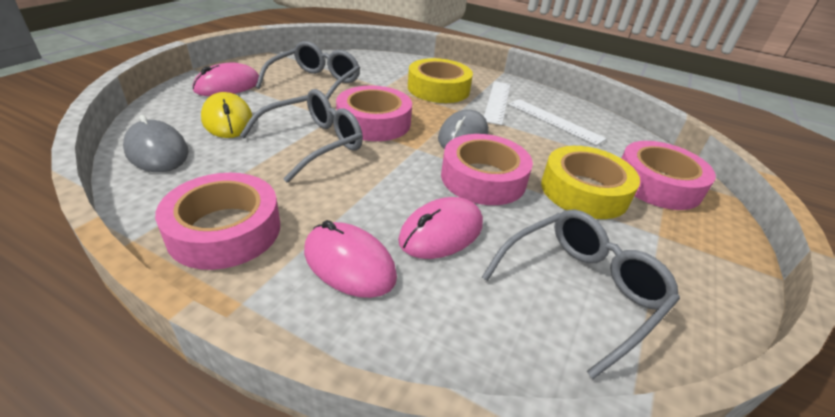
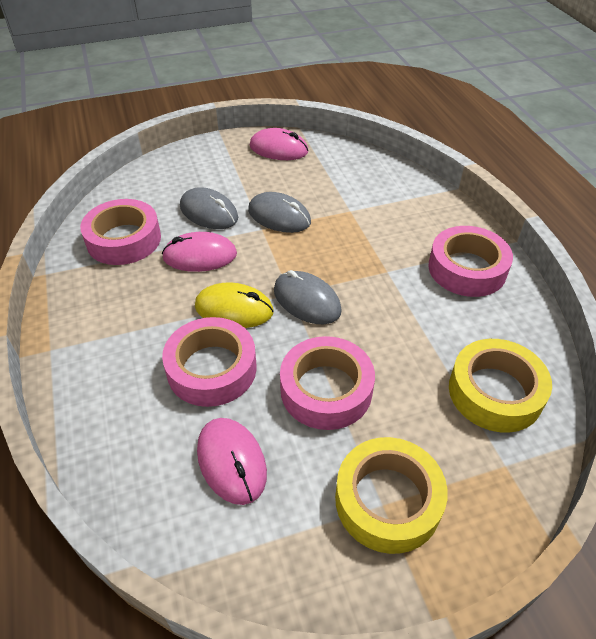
grey glasses: [239,89,363,183] [256,41,360,99] [482,209,680,379] = 3 -> none = 0
grey mouse: [123,115,189,172] [438,110,489,149] = 2 -> [180,187,238,229] [248,192,311,233] [274,270,342,324] = 3
white ruler: [484,81,511,125] [508,99,607,146] = 2 -> none = 0

